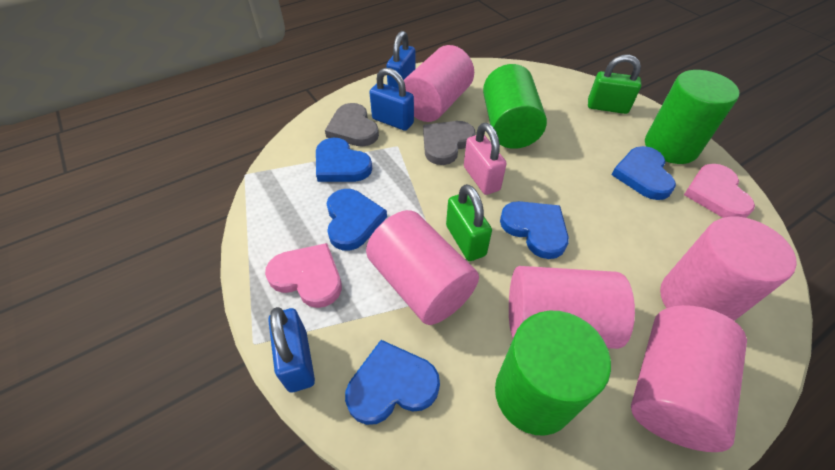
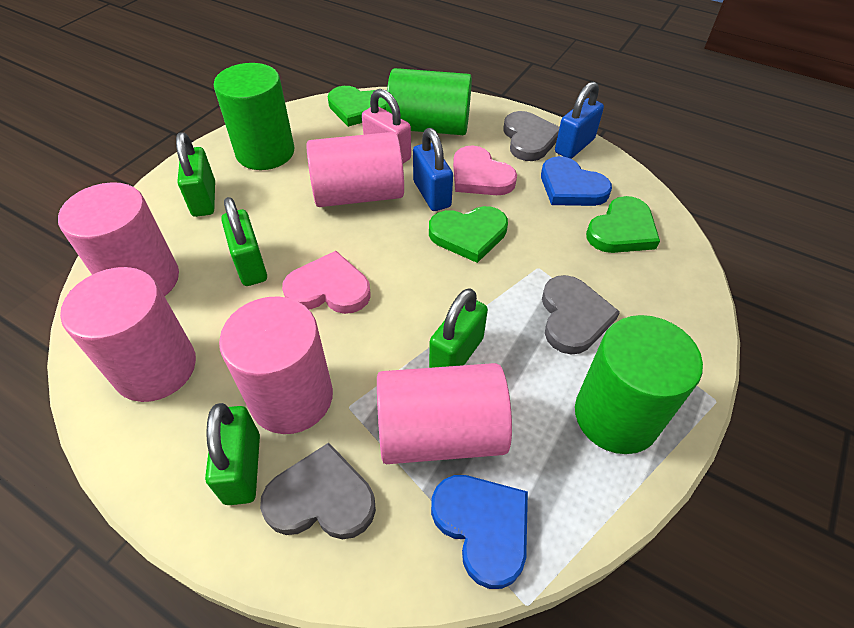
blue heart: [316,138,372,182] [327,189,387,251] [345,340,440,425] [500,201,569,259] [611,146,676,200] = 5 -> [431,475,528,589] [541,156,612,206] = 2
blue padlock: [268,307,315,392] [369,68,414,131] [386,31,415,89] = 3 -> [413,128,453,211] [555,82,604,159] = 2
green heart: none = 0 -> [328,86,386,127] [429,206,508,263] [586,196,660,253] = 3
green padlock: [446,184,492,261] [588,55,641,114] = 2 -> [176,132,215,217] [205,403,260,505] [221,197,267,286] [429,288,488,368] = 4
grey heart: [325,103,379,147] [423,121,475,165] = 2 -> [260,443,376,539] [503,111,560,161] [542,275,620,355] = 3

